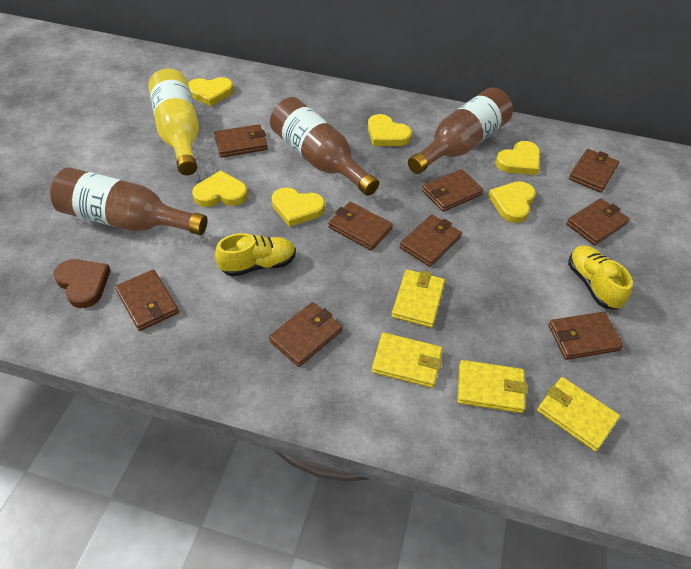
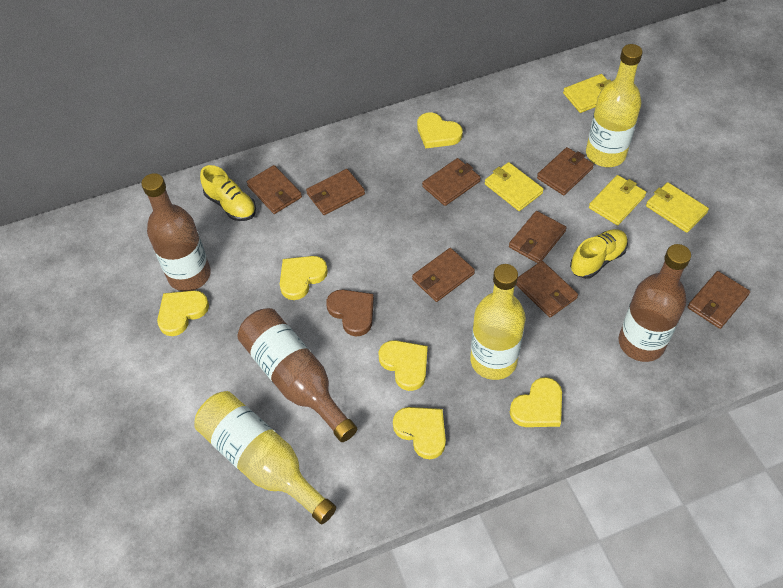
brown wallet: [115,269,179,331] [214,124,268,158] [269,302,342,367] [328,202,393,251] [400,214,462,267] [422,169,484,212] [548,312,624,360] [566,198,630,246] [569,149,619,193] = 9 -> [247,165,302,214] [306,169,365,215] [412,248,475,302] [422,158,481,206] [509,211,566,263] [516,261,578,317] [537,147,594,195] [688,271,750,329] = 8
yellow bottle: [148,69,199,175] = 1 -> [194,391,336,524] [470,264,526,380] [586,44,643,167] = 3

